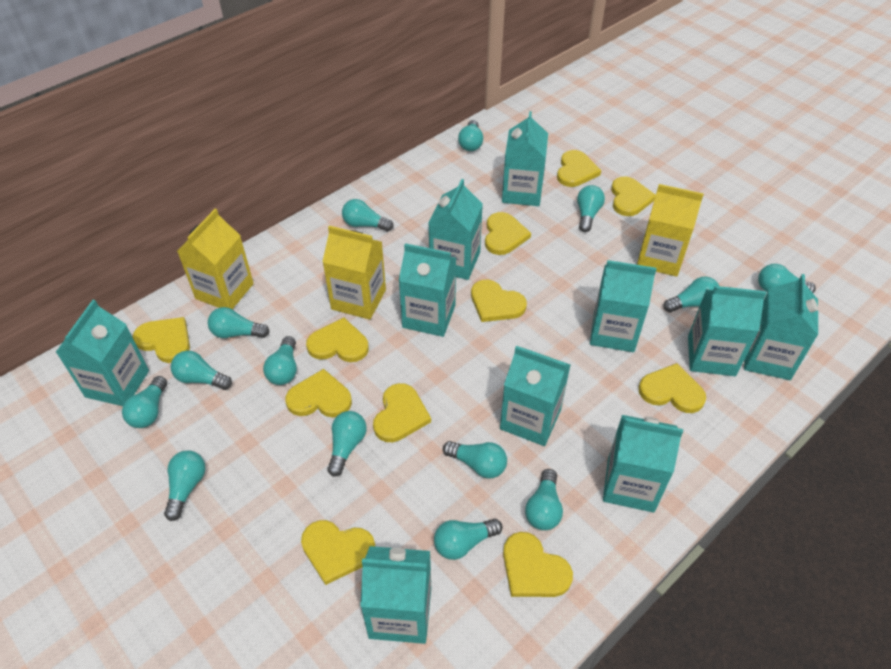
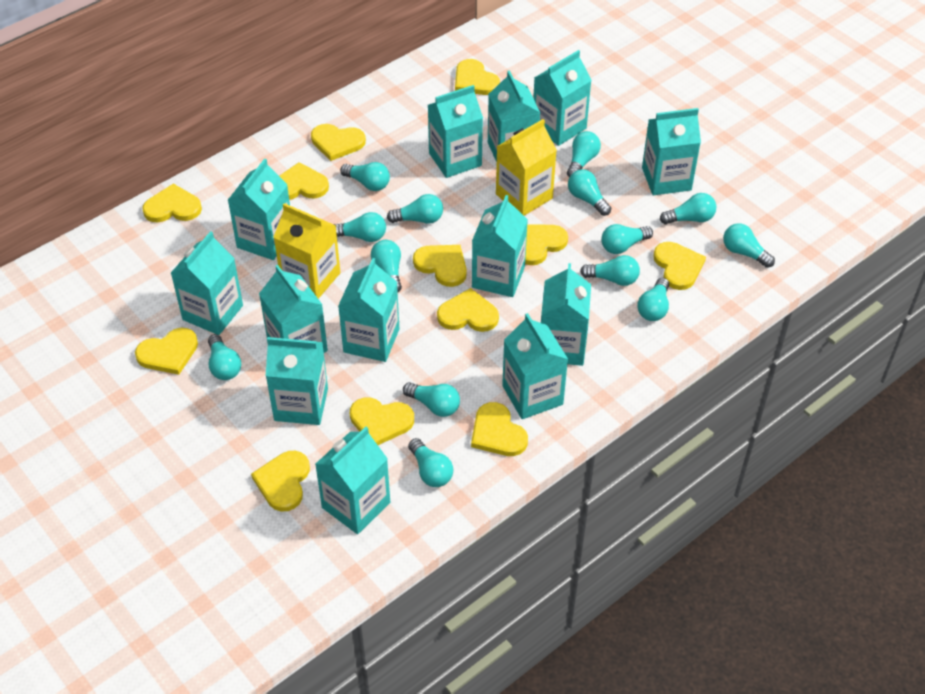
turquoise carton: [56,300,149,406] [360,546,431,644] [399,243,456,337] [428,179,483,280] [500,346,570,446] [502,111,548,206] [590,260,657,352] [603,415,683,513] [688,286,767,376] [744,274,818,380] = 10 -> [171,231,243,335] [228,158,290,260] [259,265,328,353] [266,337,328,425] [315,427,390,534] [338,258,399,362] [428,85,483,178] [472,195,528,297] [488,70,540,162] [502,313,568,419] [533,50,591,146] [541,263,591,366] [642,108,701,195] = 13
yellow carton: [177,209,254,309] [322,226,386,320] [637,184,704,277] = 3 -> [273,203,340,299] [496,119,557,216] = 2
yellow heart: [133,317,190,363] [285,369,352,417] [301,520,376,585] [306,317,369,362] [373,383,431,442] [471,280,527,322] [485,212,531,255] [503,532,573,597] [557,150,601,187] [611,177,656,216] [639,363,706,413] = 11 -> [135,328,198,375] [142,184,202,223] [251,451,310,511] [279,162,329,200] [311,124,366,161] [350,397,414,445] [413,245,467,287] [437,288,499,332] [455,59,500,95] [471,402,528,456] [525,224,568,265] [653,242,706,290] = 12

